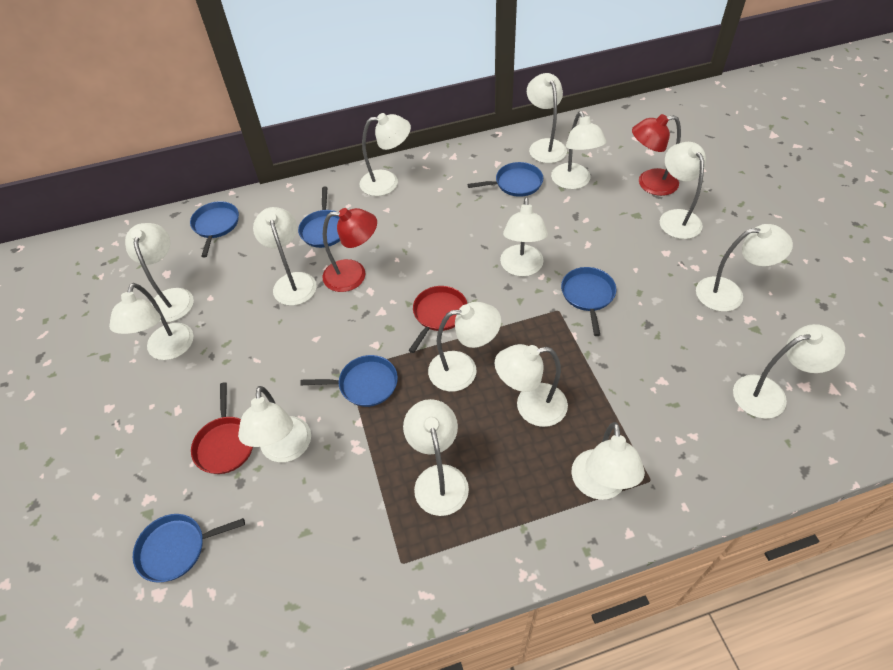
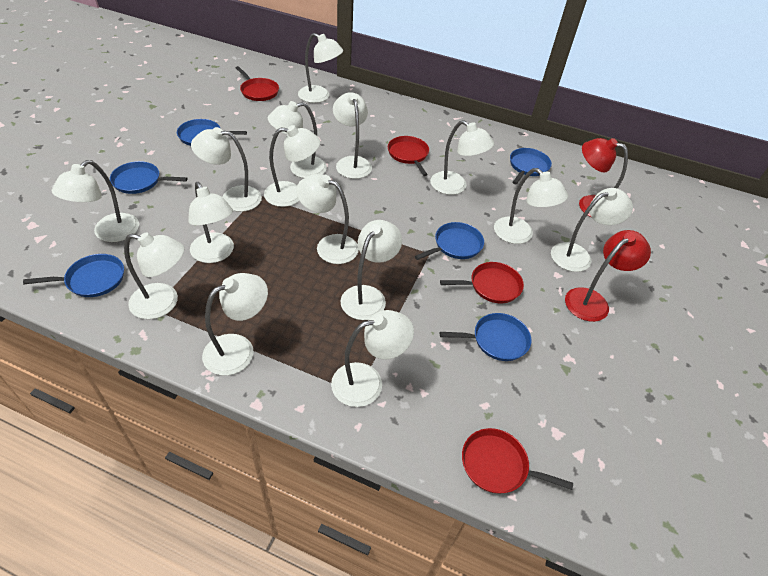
red pan: [191,382,253,474] [408,286,467,353] = 2 -> [236,66,279,101] [388,136,429,176] [440,262,524,303] [462,428,573,494] = 4

